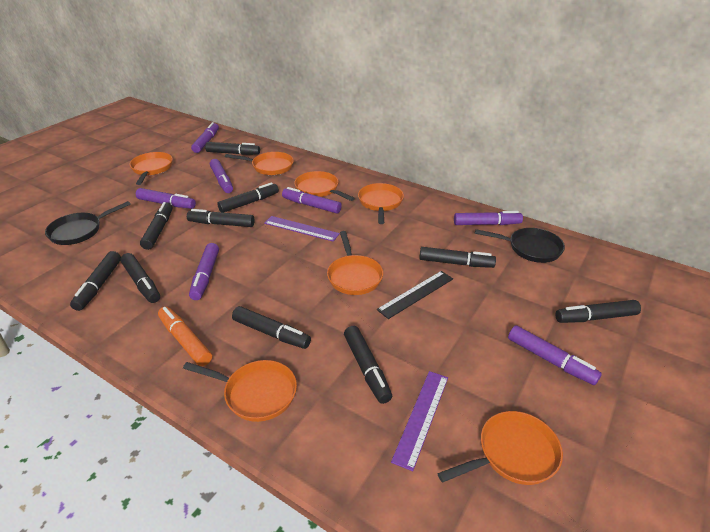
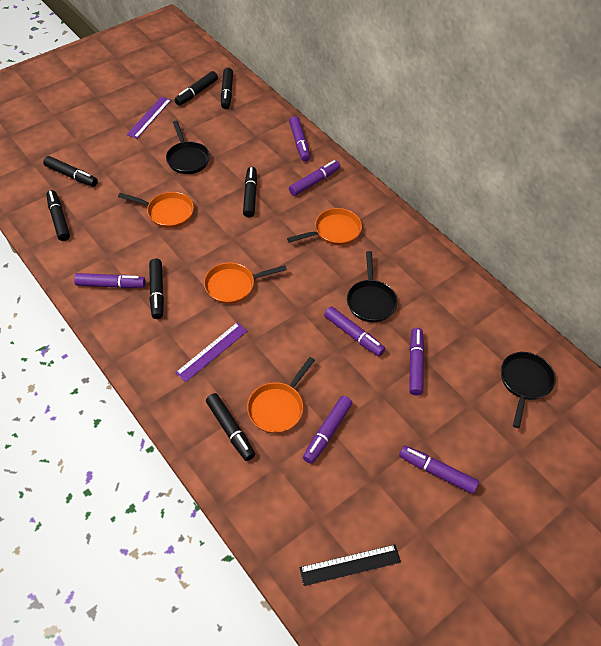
black marker: [70,251,121,311] [120,253,160,303] [140,202,172,250] [187,209,254,227] [205,142,260,155] [217,182,279,213] [232,306,311,349] [344,326,392,404] [419,247,496,268] [555,300,641,323] = 10 -> [43,156,98,187] [46,190,70,241] [149,259,164,319] [175,71,218,106] [206,393,255,461] [221,68,233,109] [243,167,257,218] = 7
black pan: [45,201,131,245] [475,228,565,263] = 2 -> [166,121,210,174] [347,251,397,322] [501,352,556,428] = 3
orange marker: [158,307,212,366] = 1 -> none = 0
orange pan: [129,152,173,185] [183,360,297,422] [225,152,294,175] [294,171,355,201] [327,231,383,295] [358,183,404,224] [438,411,563,485] = 7 -> [118,192,194,228] [204,262,287,304] [247,357,315,433] [287,208,362,245] = 4

